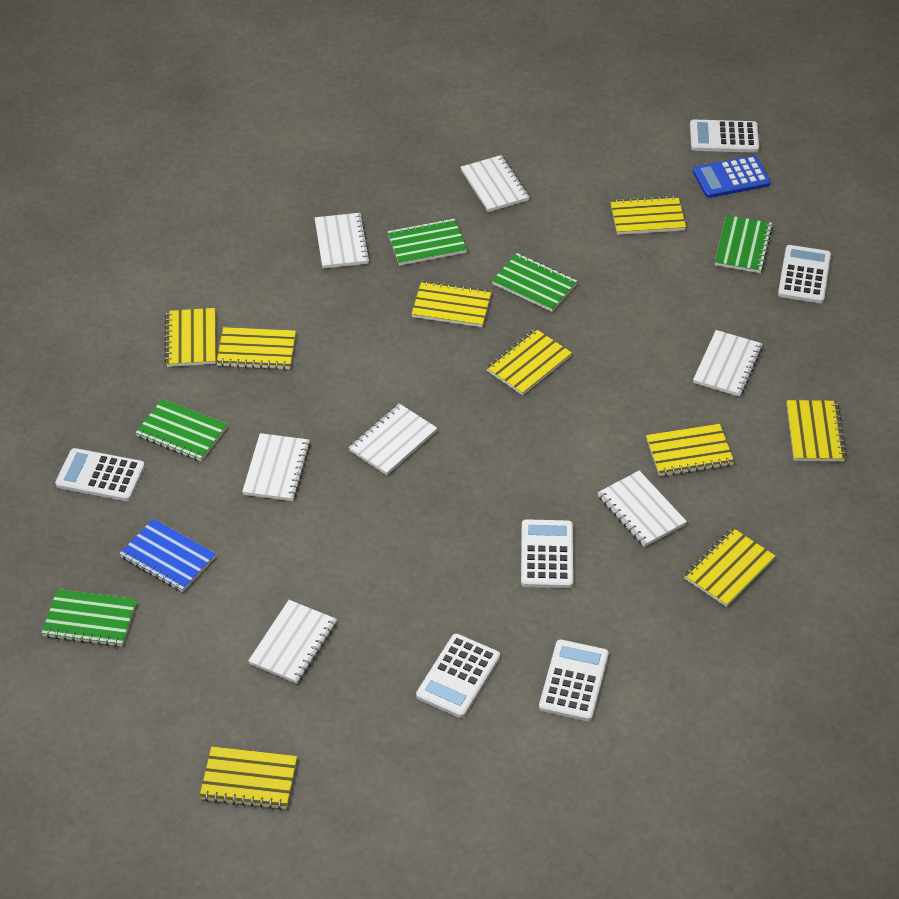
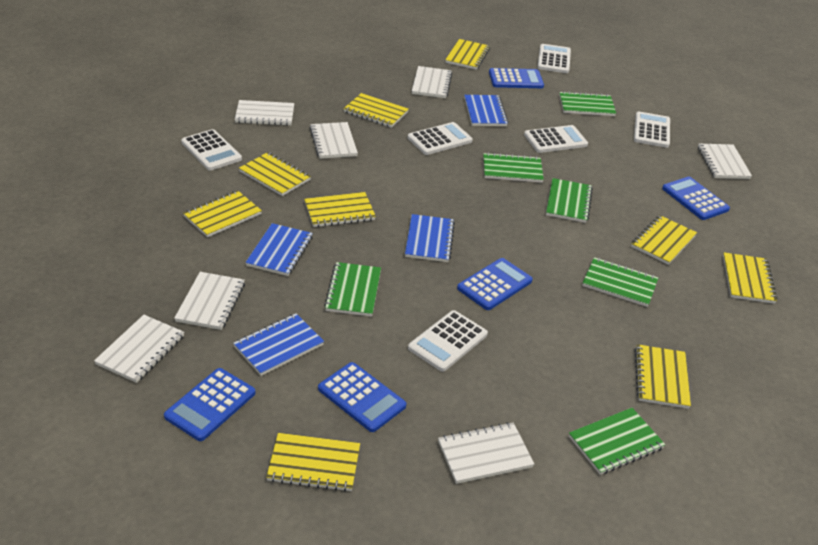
blue calculator: [693,155,771,198] = 1 -> [164,368,255,441] [318,362,406,432] [457,258,533,310] [489,68,544,88] [662,176,730,220] = 5
blue notebook: [119,519,216,592] = 1 -> [233,313,324,376] [245,223,313,276] [405,214,455,262] [464,95,508,126] = 4
green notebook: [42,589,136,647] [135,399,227,461] [387,218,467,266] [492,253,577,312] [715,215,773,273] = 5 -> [324,262,381,317] [483,152,544,183] [546,178,593,223] [559,91,616,116] [569,408,665,475] [582,257,658,307] = 6

